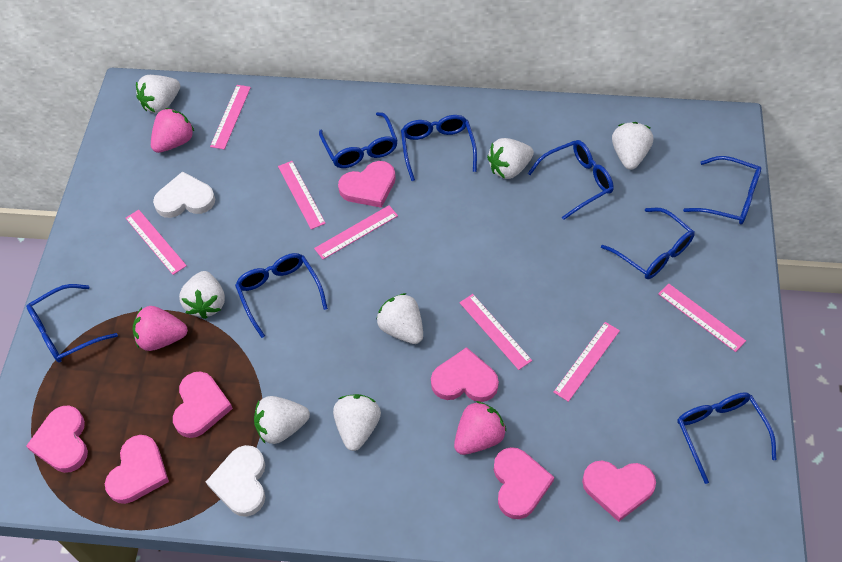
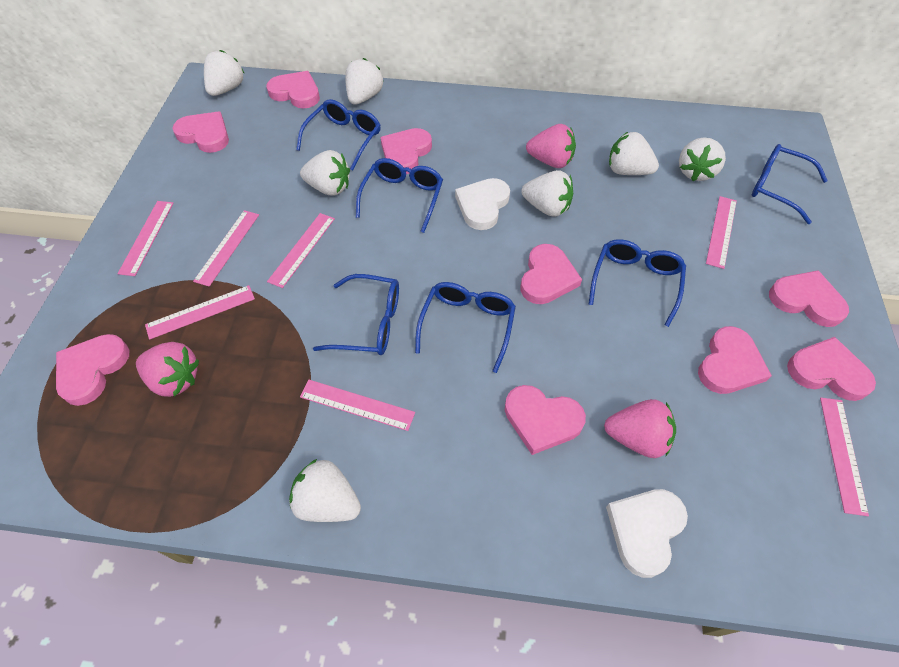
blue glasses: [26,284,118,363] [235,253,328,338] [319,112,398,168] [401,115,477,181] [528,140,614,220] [601,208,695,279] [677,392,776,484] [683,156,761,225] = 8 -> [296,99,381,171] [313,274,399,355] [356,158,443,233] [415,282,516,373] [588,239,686,327] [752,144,828,224] = 6
pink heart: [26,405,88,473] [105,435,169,504] [173,372,233,438] [338,161,396,208] [431,347,499,402] [494,447,554,519] [582,461,656,522] = 7 -> [56,334,130,406] [172,111,229,153] [267,71,320,108] [381,128,432,174] [505,385,586,455] [520,244,582,304] [698,326,772,394] [769,270,849,327] [787,337,876,401] = 9

